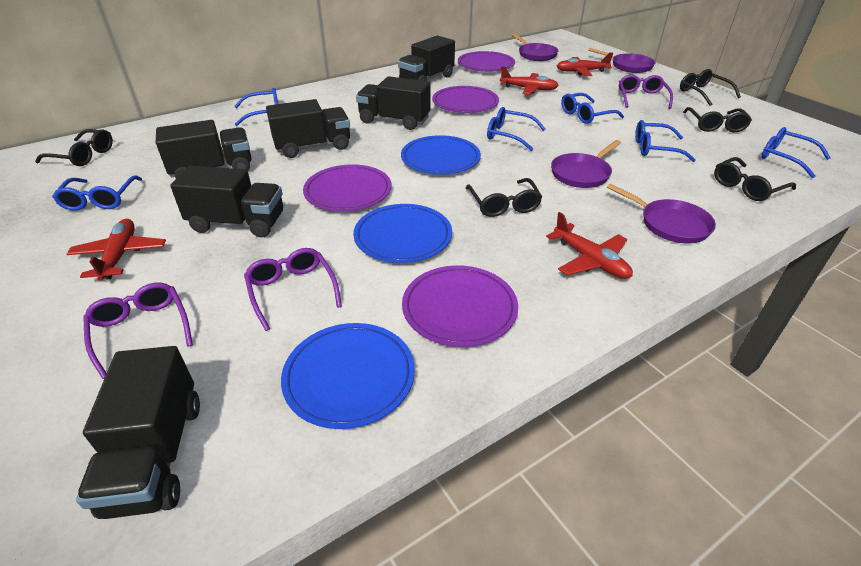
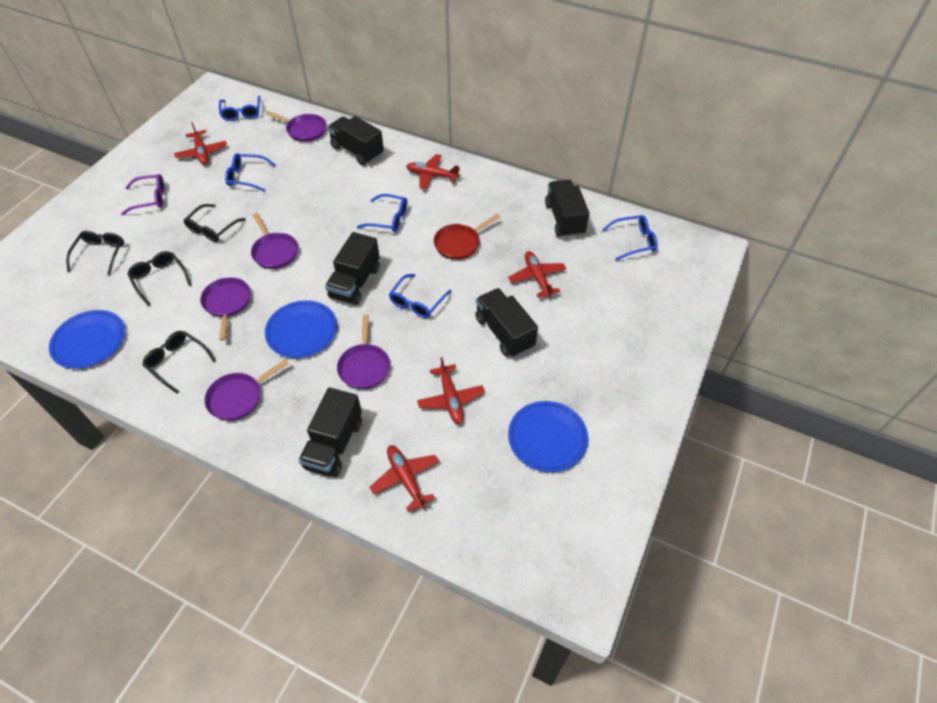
black glasses: [35,129,113,166] [466,178,542,217] [680,69,741,106] [683,107,752,132] [714,157,796,201] = 5 -> [66,231,124,276] [127,251,192,306] [142,331,216,394] [183,204,246,242] = 4
black truck: [76,346,200,519] [156,120,252,178] [170,166,283,237] [266,99,350,158] [356,76,430,130] [398,36,455,81] = 6 -> [298,387,362,477] [325,232,380,305] [327,116,384,165] [475,288,538,357] [545,180,589,238] = 5
blue glasses: [52,175,142,211] [234,88,278,126] [487,107,546,151] [561,93,624,124] [635,120,696,162] [761,127,831,178] = 6 -> [219,96,260,121] [225,153,276,192] [357,194,407,232] [389,274,452,318] [602,215,658,260] = 5
purple glasses: [83,283,193,379] [244,248,342,331] [619,74,673,109] = 3 -> [121,174,165,215] = 1
purple pan: [512,34,558,61] [551,140,621,188] [588,48,655,73] [607,184,716,243] = 4 -> [200,277,251,341] [204,359,289,421] [251,213,298,269] [265,111,326,142] [337,314,390,390] = 5
purple plate: [303,164,392,212] [402,265,518,347] [432,86,499,113] [458,51,515,72] = 4 -> none = 0
red pan: none = 0 -> [434,214,500,260] = 1
red plane: [67,219,166,281] [500,66,559,95] [546,212,633,279] [557,53,613,76] = 4 -> [174,122,227,165] [370,445,439,512] [406,154,460,189] [417,357,485,424] [508,251,567,298] = 5

